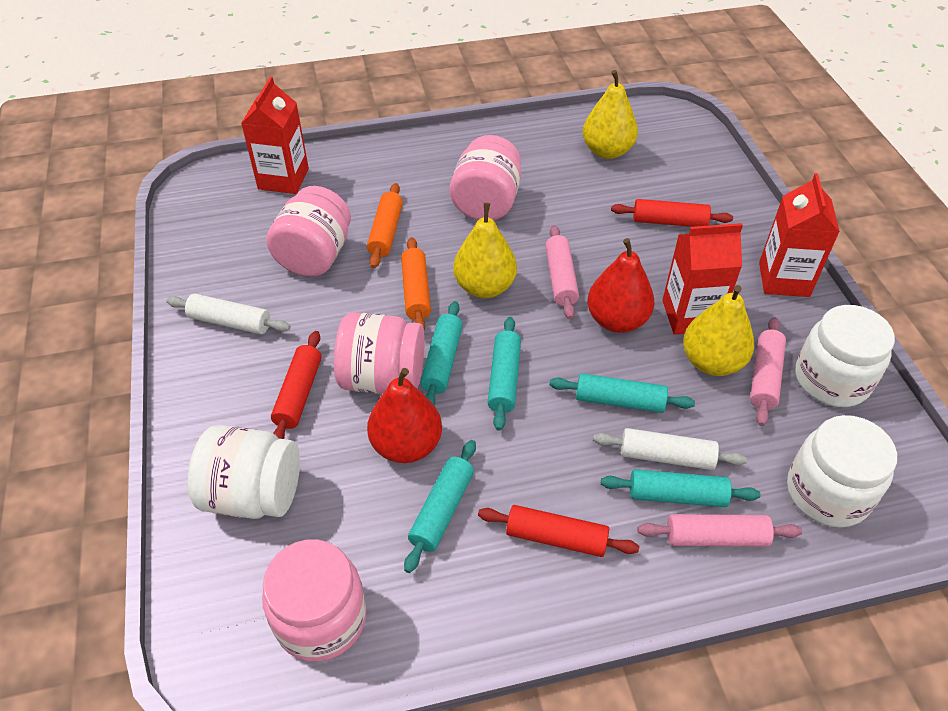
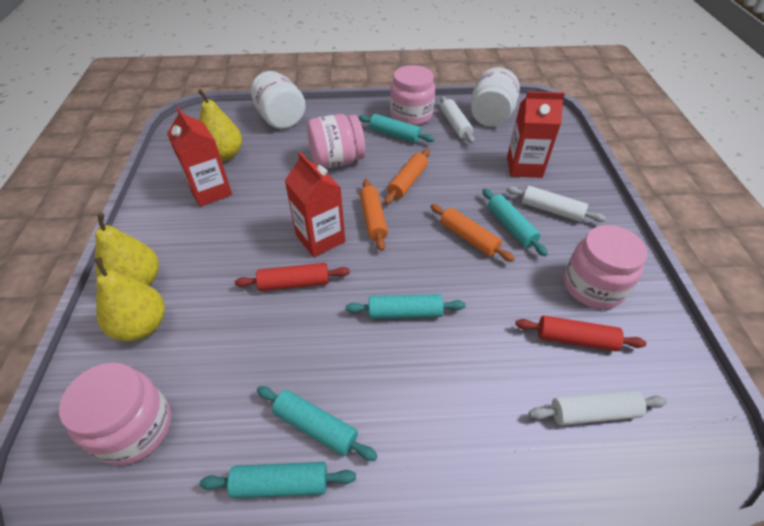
orange rolling pin: [367,183,403,268] [401,237,431,329] = 2 -> [360,179,388,251] [384,149,430,204] [430,204,515,262] = 3
pink rolling pin: [545,225,579,319] [637,514,802,547] [750,317,786,426] = 3 -> none = 0
red pear: [367,368,442,463] [587,238,654,333] = 2 -> none = 0
red rolling pin: [271,331,322,439] [478,505,639,557] [611,199,733,227] = 3 -> [235,263,350,291] [515,316,646,351] = 2
white jar: [188,425,300,519] [787,415,897,527] [795,305,895,407] = 3 -> [251,71,306,129] [471,67,520,127] = 2
white rolling pin: [166,294,291,334] [593,428,747,470] = 2 -> [440,96,475,143] [506,186,606,222] [529,390,667,425] = 3

